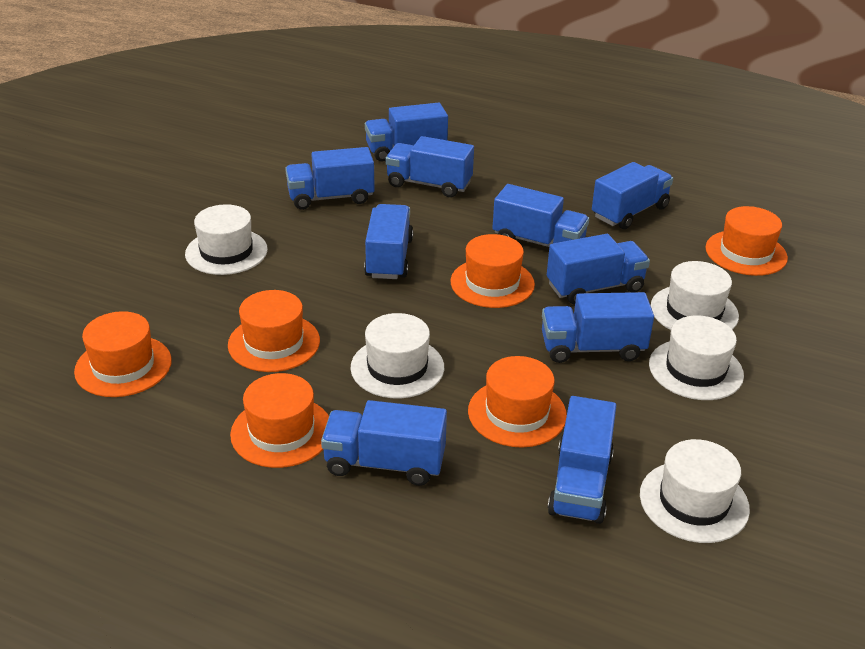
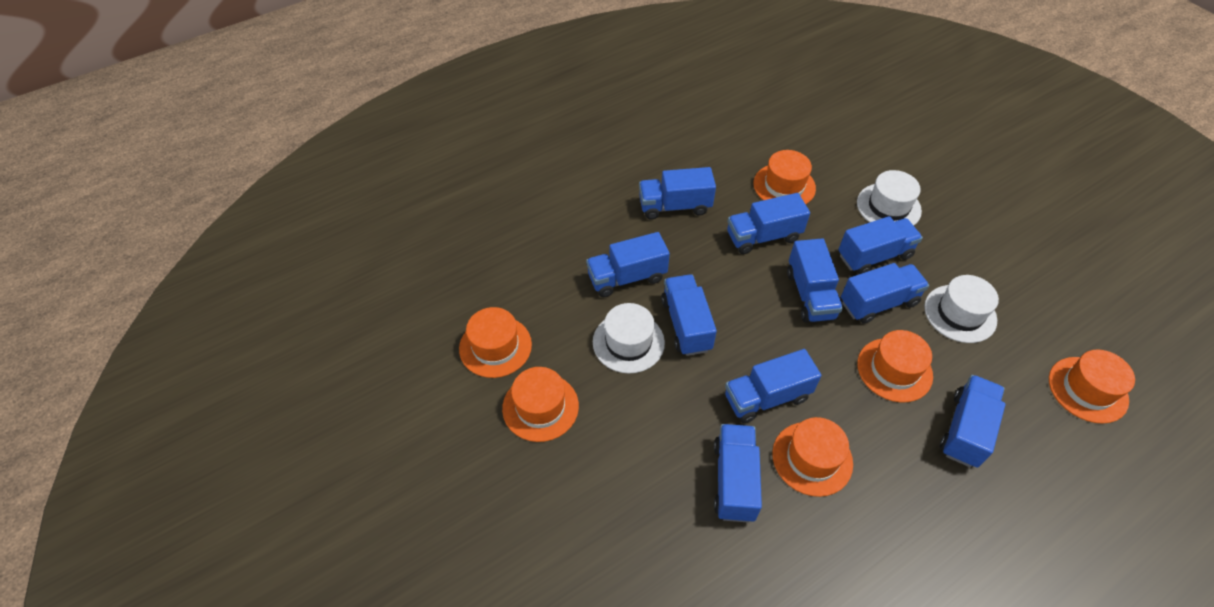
white hat: [185,204,268,275] [350,313,444,398] [640,439,750,543] [649,315,744,400] [651,261,739,330] = 5 -> [593,303,665,373] [857,170,922,226] [924,275,999,343] = 3

